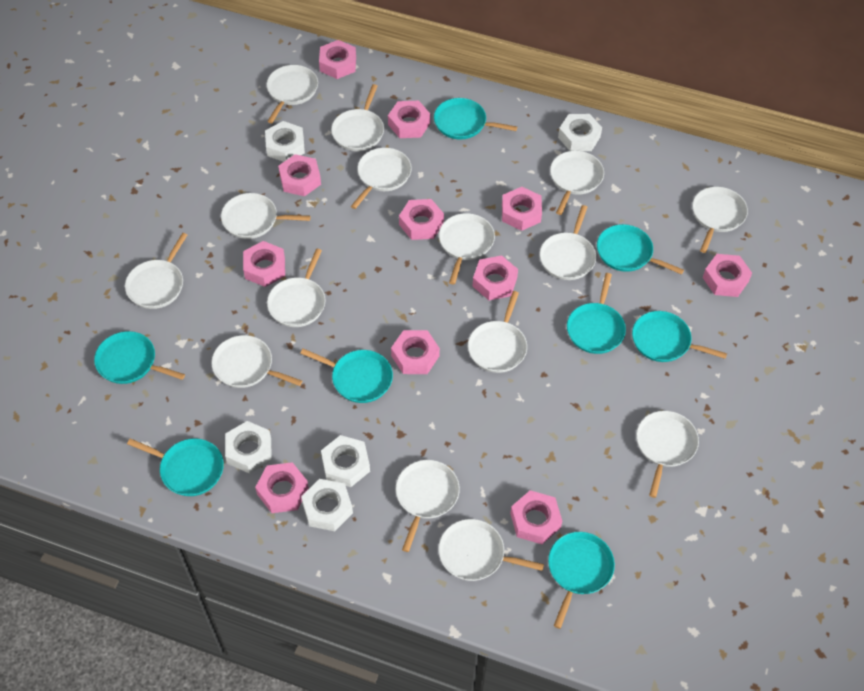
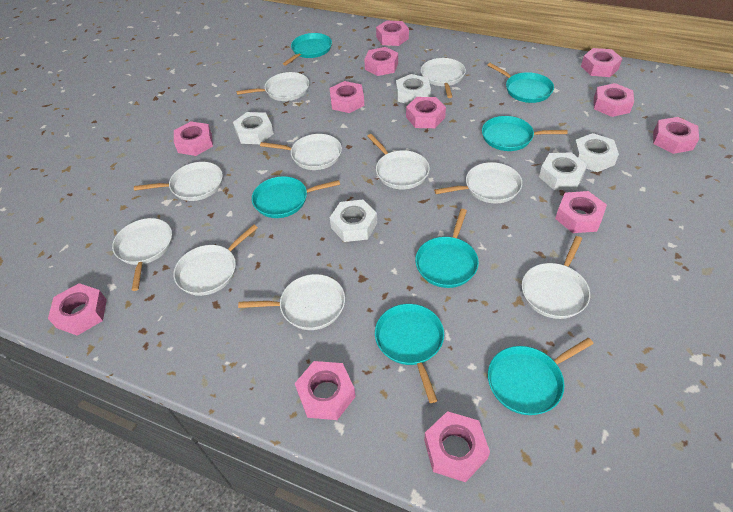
pink nut: [243,241,285,287] [255,462,309,513] [278,154,321,196] [319,40,356,79] [388,101,431,138] [391,330,440,374] [399,199,444,240] [472,256,518,300] [502,187,542,231] [510,490,562,544] [703,254,752,297] = 11 -> [48,283,107,336] [174,121,213,156] [295,361,356,420] [329,81,364,113] [364,47,398,76] [376,20,409,46] [406,97,446,128] [424,411,490,482] [555,191,607,233] [581,48,623,77] [594,83,634,117] [653,117,699,154] = 12
turquoise pan: [94,331,185,384] [127,438,224,496] [300,349,393,403] [434,98,517,139] [548,532,615,629] [567,273,626,354] [597,224,684,275] [632,311,727,362] = 8 -> [252,176,340,218] [283,33,332,66] [375,304,444,403] [415,209,479,288] [482,116,568,151] [487,63,554,103] [488,338,594,415] = 7
white pan: [125,233,187,309] [211,335,302,388] [221,193,311,239] [267,65,318,123] [267,249,326,327] [331,84,384,151] [351,147,412,209] [396,460,460,552] [438,519,544,581] [439,213,495,284] [468,291,527,373] [540,205,596,280] [550,151,604,215] [636,411,699,498] [692,187,748,253] = 15 -> [112,218,172,291] [134,162,223,201] [174,224,258,296] [236,72,309,101] [238,274,345,330] [260,134,342,170] [367,134,430,189] [421,58,466,98] [434,162,522,203] [522,236,590,319] = 10

